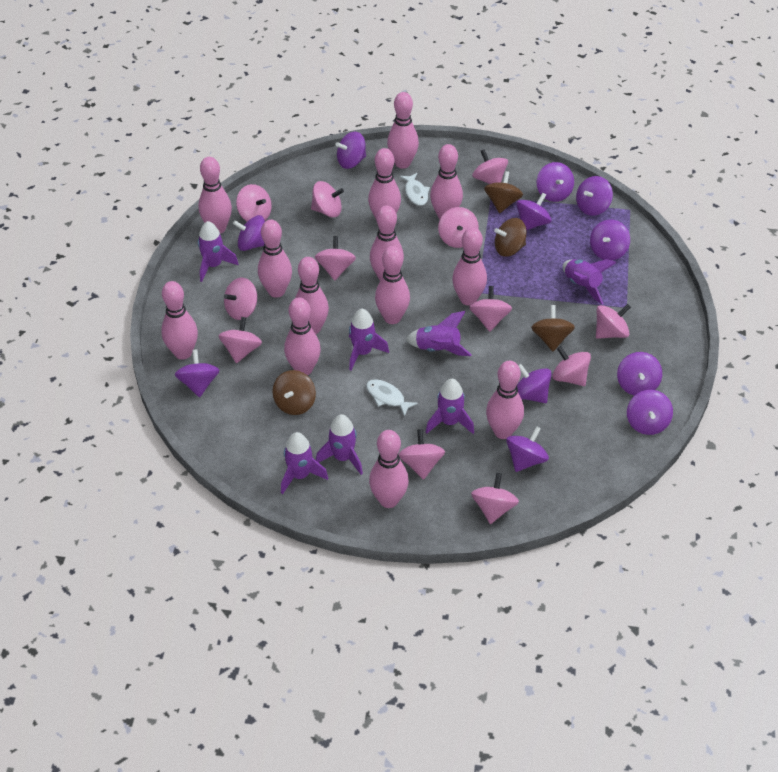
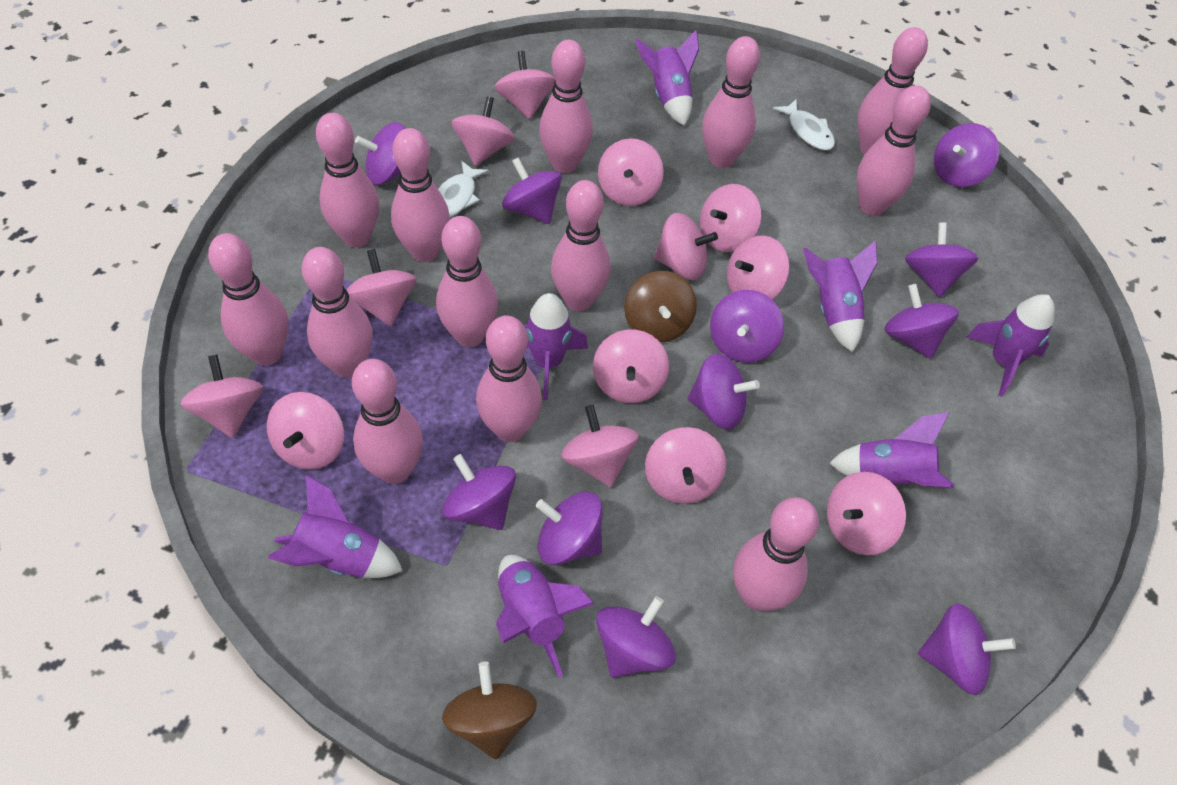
brown spinning top: [273,370,316,415] [484,171,523,213] [494,218,527,257] [531,305,575,351] = 4 -> [442,662,537,759] [624,271,697,343] = 2
pink spinning top: [219,317,262,363] [224,278,257,320] [236,184,272,222] [311,181,344,217] [315,236,356,280] [398,429,445,480] [438,207,479,248] [469,286,512,332] [471,473,519,524] [472,149,508,184] [552,346,591,386] [596,304,631,339] = 12 -> [180,355,263,438] [267,392,344,470] [346,249,417,326] [451,96,515,166] [495,51,555,119] [561,405,639,487] [593,330,669,403] [598,138,664,206] [645,427,726,504] [654,213,718,280] [700,184,761,252] [727,235,790,300] [827,472,906,555] = 13

